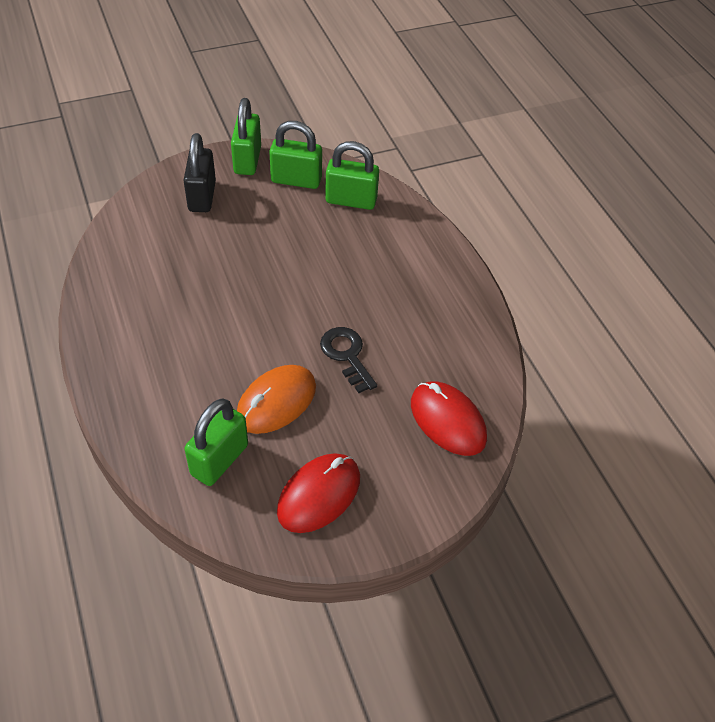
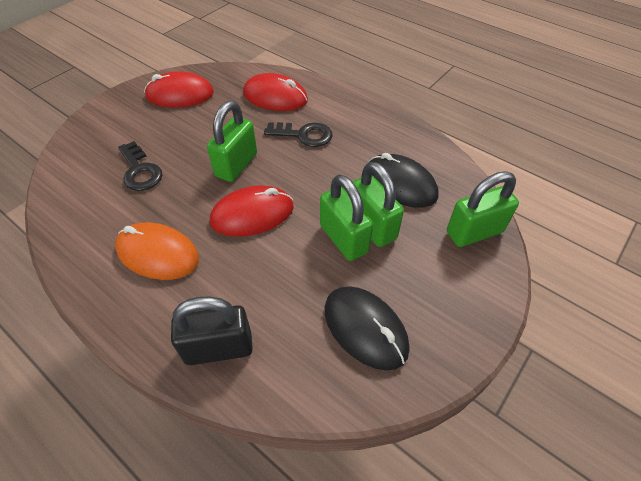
black key: [320,327,377,393] = 1 -> [118,141,162,191] [264,122,333,147] = 2
black mouse: none = 0 -> [324,286,410,371] [369,153,438,208] = 2
red mouse: [277,453,360,533] [411,381,487,456] = 2 -> [144,71,214,108] [210,185,294,237] [243,73,308,111] = 3

